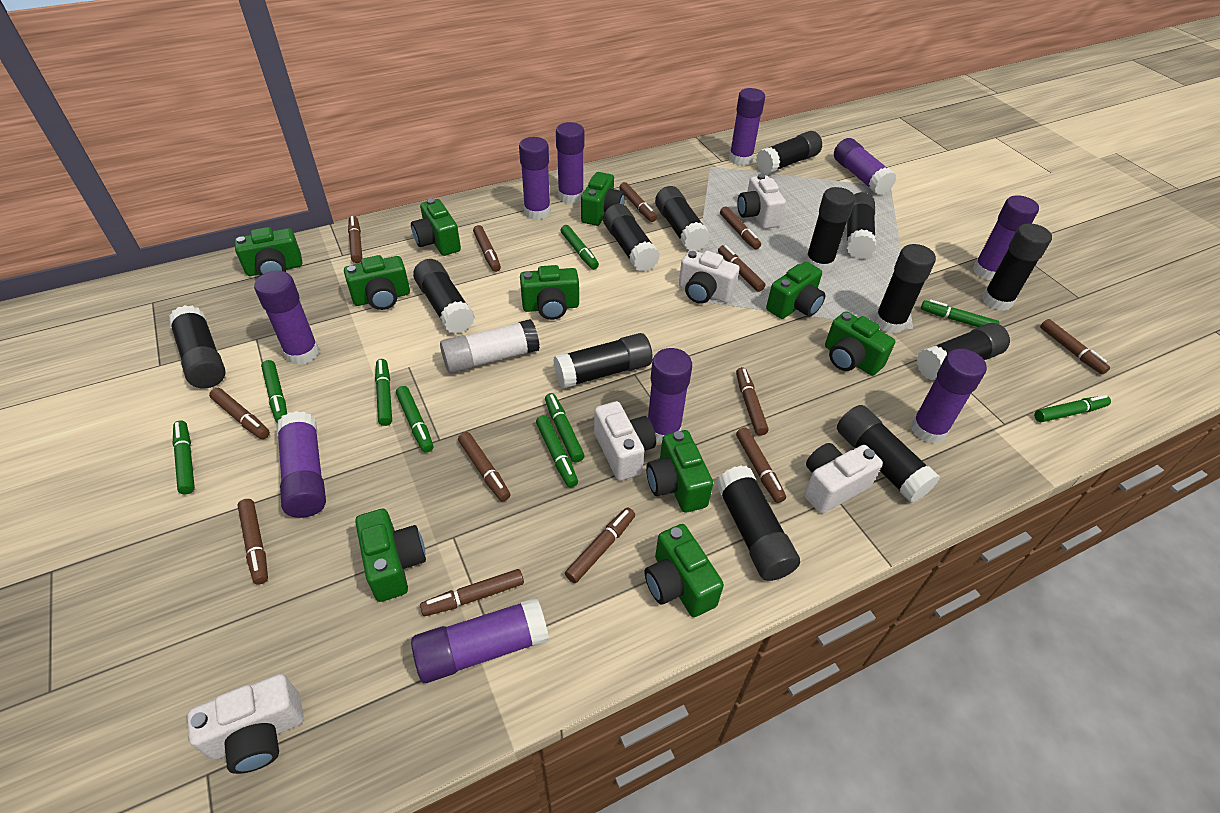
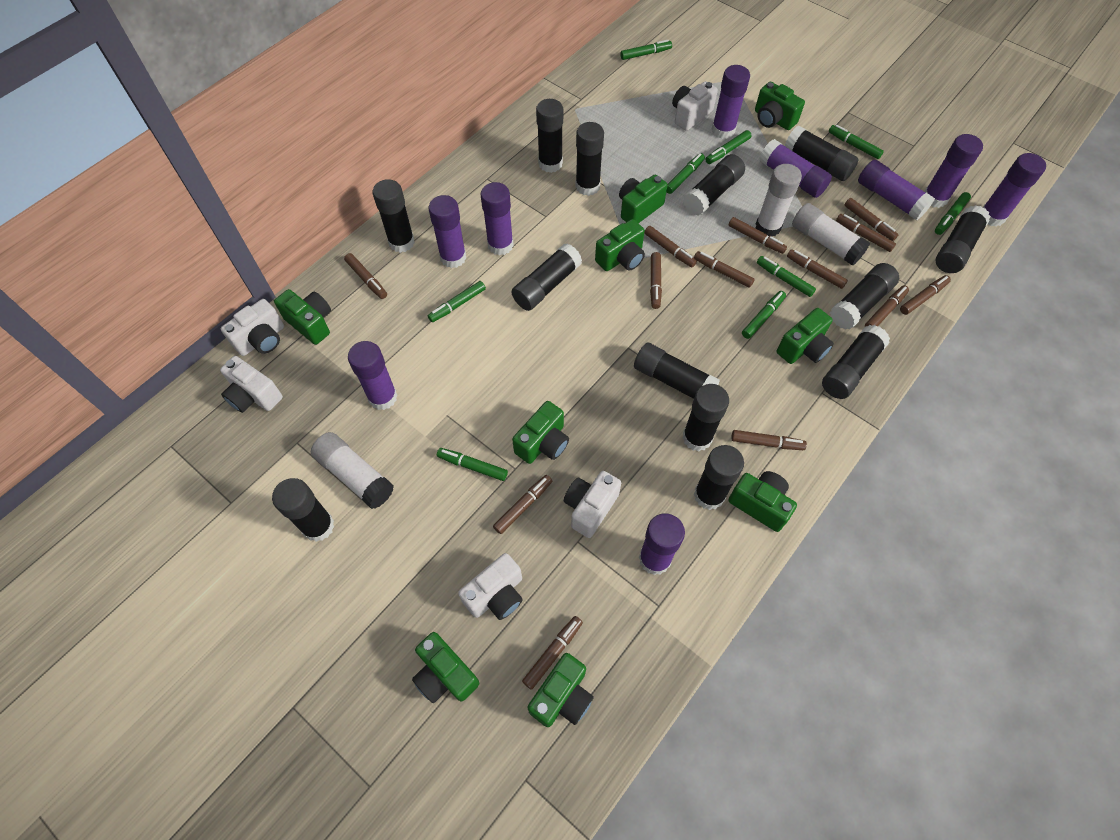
green camera: [235,227,302,276] [344,255,410,310] [355,509,426,602] [411,198,461,256] [520,265,579,320] [581,172,625,226] [645,524,724,617] [646,430,713,513] [766,262,825,319] [825,311,895,376] = 10 -> [274,289,331,345] [412,632,479,703] [512,401,569,464] [527,653,594,727] [595,219,645,271] [619,175,668,223] [729,471,797,532] [755,82,805,130] [776,308,834,364] = 9
purple glue stick: [254,271,319,365] [276,411,326,518] [411,597,549,683] [519,137,551,220] [556,122,584,204] [648,348,692,443] [729,88,765,166] [834,138,897,195] [911,349,987,444] [973,195,1039,280] = 10 -> [348,341,398,410] [429,195,466,268] [481,182,514,256] [639,513,685,575] [712,65,750,139] [759,139,832,198] [858,160,935,220] [924,134,983,208] [983,153,1046,227] = 9
white glue stick: [440,319,540,374] = 1 -> [311,432,394,509] [756,164,802,236] [792,203,870,265] = 3

